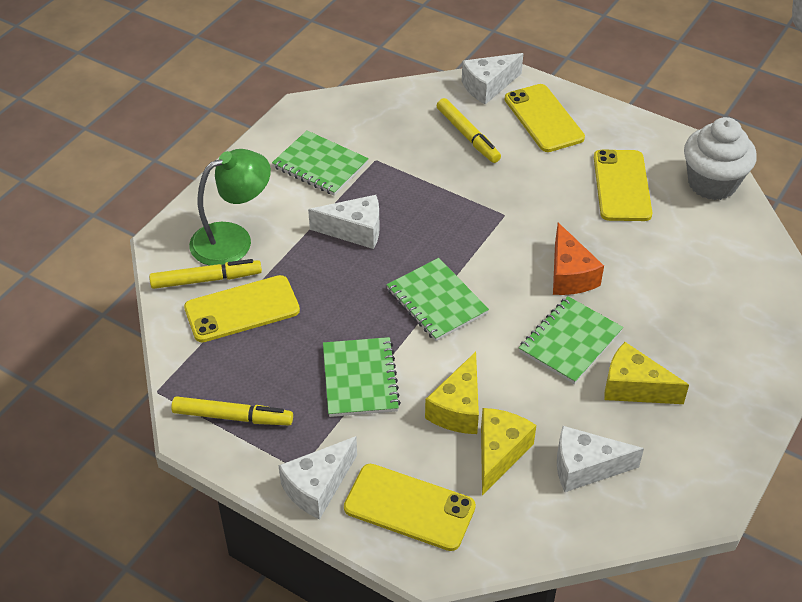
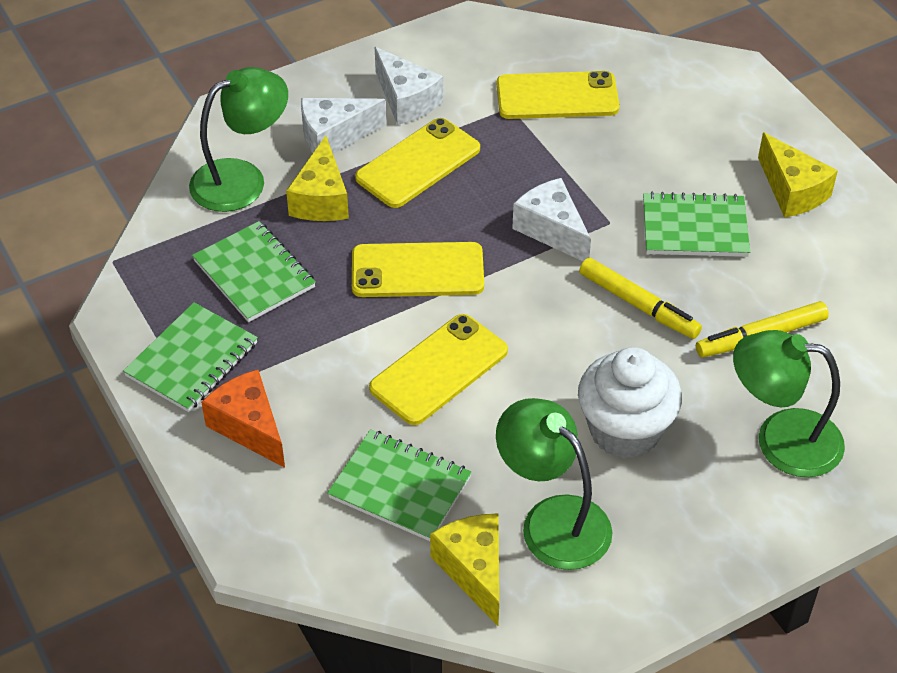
green lamp: [189,149,271,266] = 1 -> [189,67,288,212] [496,398,612,570] [733,330,845,477] = 3
white cheese: [278,436,357,519] [308,195,380,249] [462,53,523,104] [557,426,644,492] = 4 -> [301,98,386,154] [375,47,443,125] [512,178,591,261] = 3
yellow marker: [149,259,262,289] [171,396,293,425] [437,98,501,163] = 3 -> [579,258,702,339] [696,301,829,358] = 2

